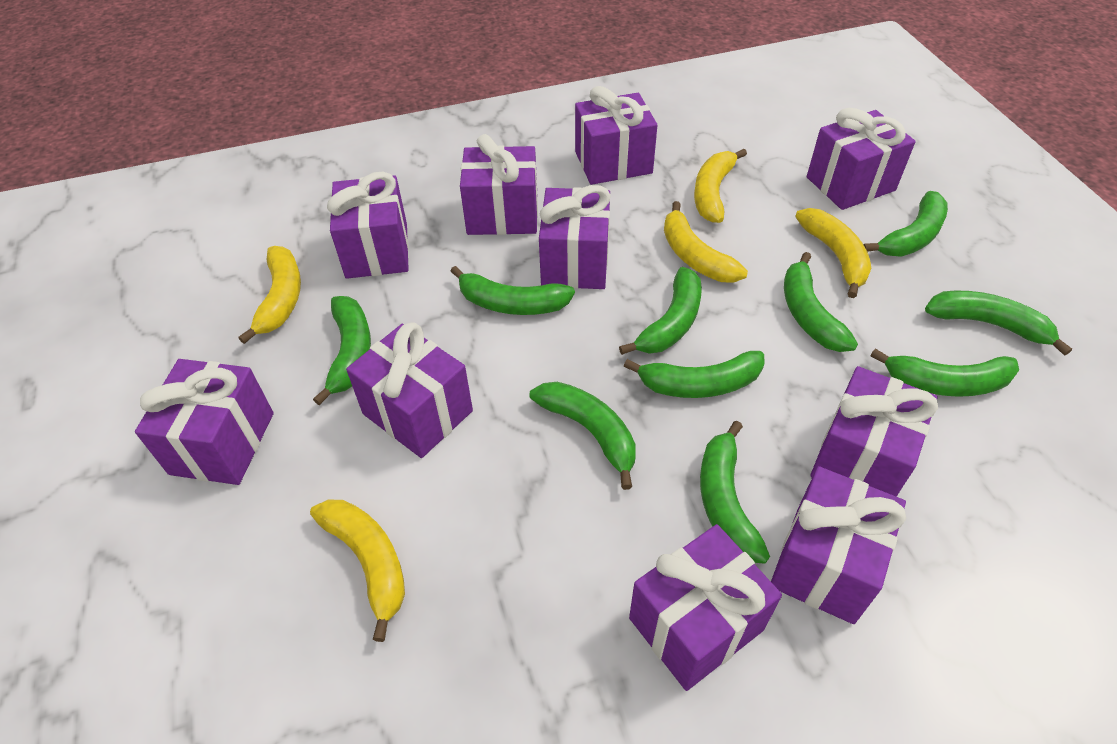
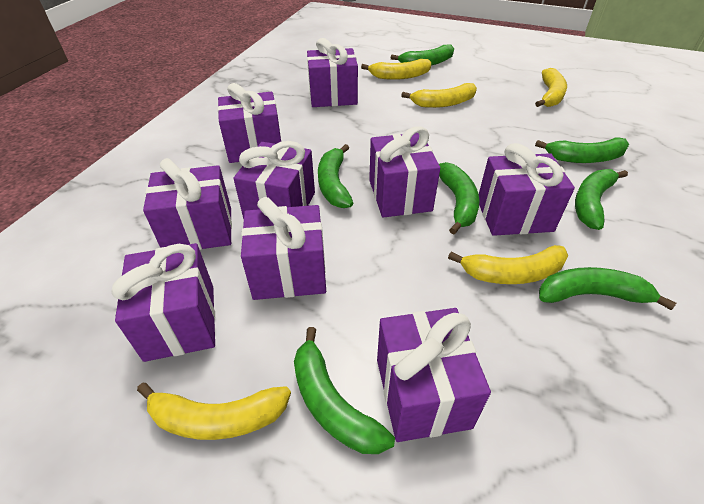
green banana: [313,296,371,405] [450,266,575,315] [530,382,635,490] [619,267,702,355] [624,351,765,398] [700,421,770,564] [784,252,858,352] [863,191,948,257] [870,348,1019,397] [925,291,1072,356] = 10 -> [294,327,395,454] [318,144,353,208] [391,44,454,66] [439,162,479,234] [535,137,629,163] [539,267,676,310] [575,169,628,230] = 7
purple gift: [135,359,274,485] [327,172,409,279] [346,322,473,458] [460,134,538,235] [539,185,611,289] [575,86,657,185] [629,524,782,691] [771,466,906,624] [807,108,916,210] [810,366,938,497] = 10 -> [111,243,215,362] [143,158,232,250] [217,83,281,163] [233,141,315,219] [241,197,326,300] [307,38,358,107] [369,126,440,218] [377,308,491,442] [479,143,575,236] = 9

